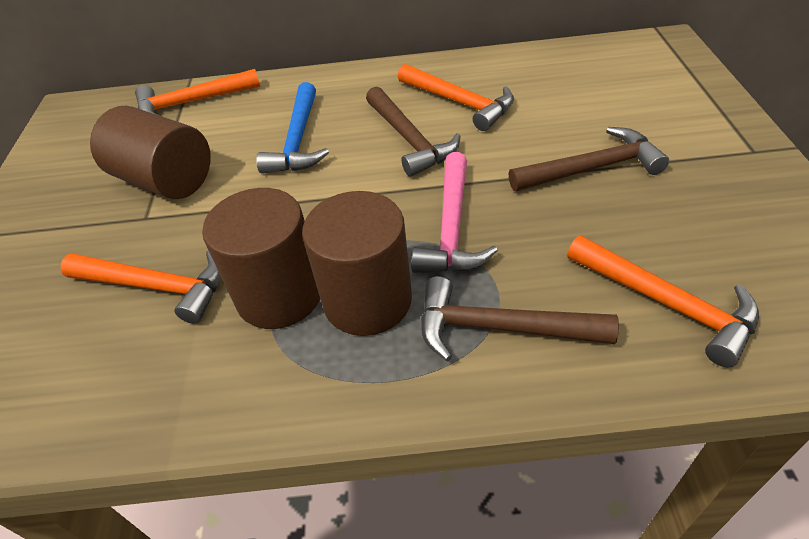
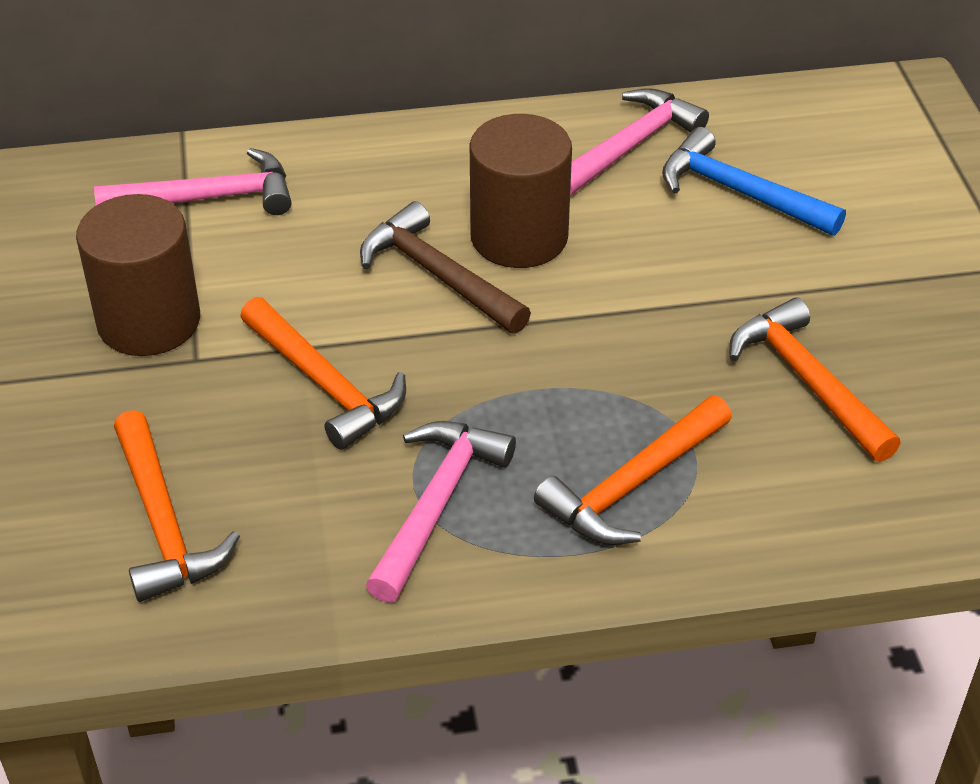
brown cylinder: [90,106,211,199] [202,188,320,329] [302,191,412,336] = 3 -> [76,194,200,356] [470,114,572,268] = 2
brown hammer: [366,86,461,176] [421,276,619,361] [508,127,669,191] = 3 -> [360,201,531,334] = 1
pink hammer: [411,152,498,273] = 1 -> [94,148,292,215] [366,421,516,603] [570,88,709,196] = 3

